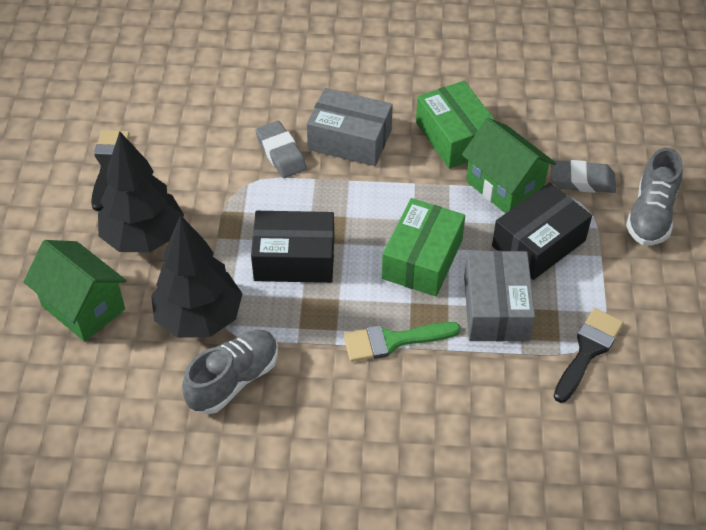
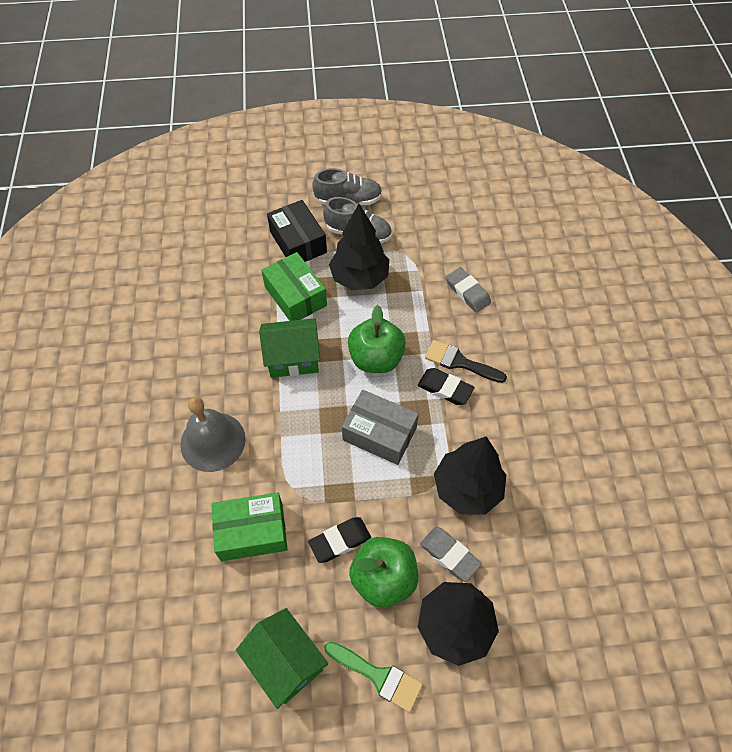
black box: [251,211,334,283] [492,183,592,280] = 2 -> [267,200,327,262] = 1
black brush: [91,130,130,211] [553,308,624,403] = 2 -> [425,340,507,383] = 1
black eraser: none = 0 -> [308,517,371,563] [418,368,474,405] = 2
black tree: [98,131,184,253] [151,215,242,338] = 2 -> [329,204,389,290] [418,582,499,666] [434,436,506,514] = 3
green apple: none = 0 -> [348,305,406,373] [349,537,418,608] = 2
grey bell: none = 0 -> [180,397,246,472] = 1
grey box: [307,88,393,166] [464,251,535,341] = 2 -> [342,390,419,465] = 1

